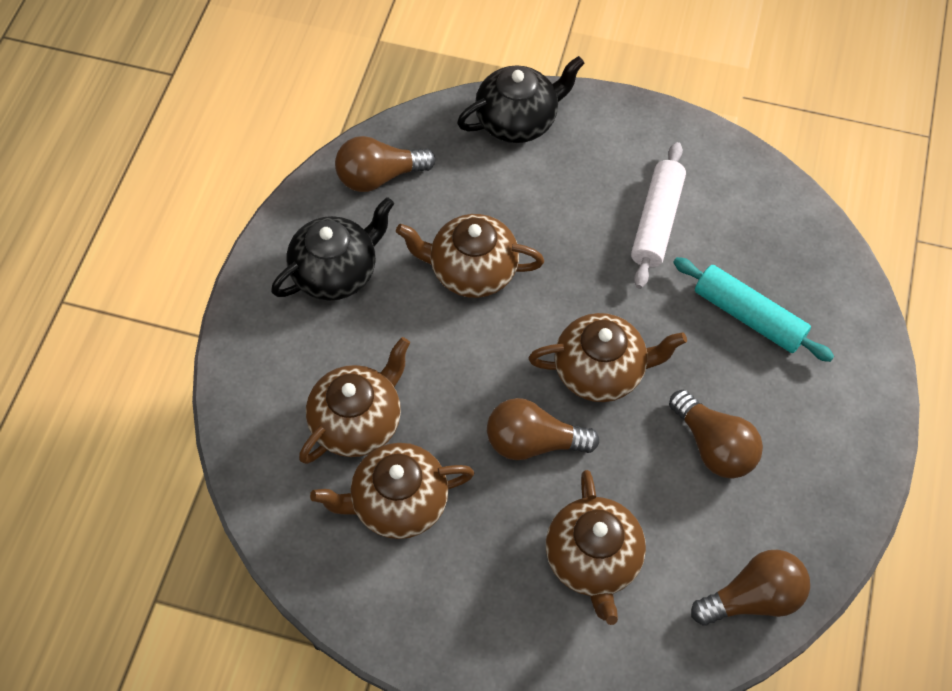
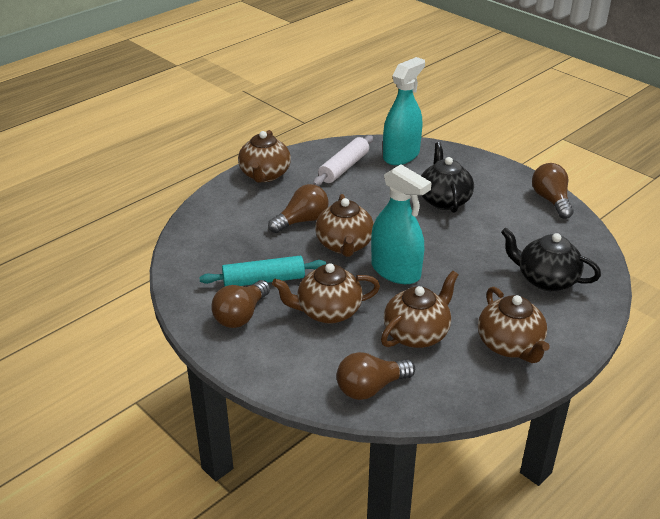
turquoise spray bottle: none = 0 -> [371,164,432,284] [383,57,425,165] = 2

